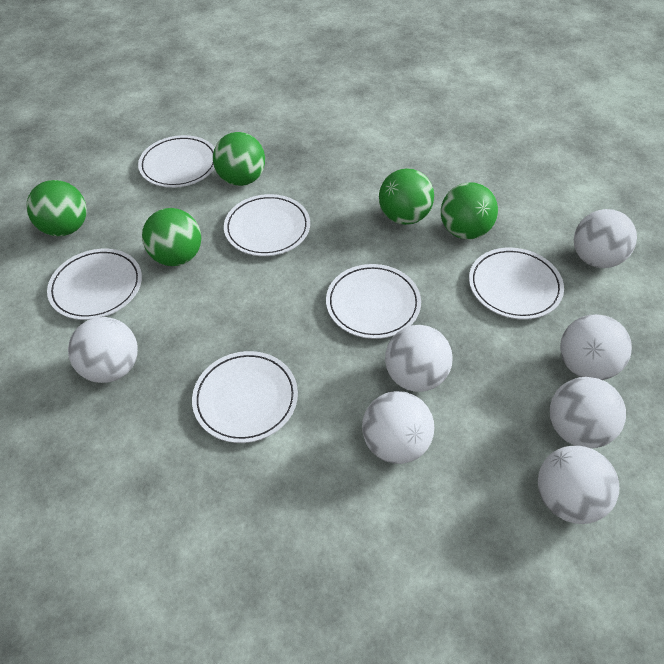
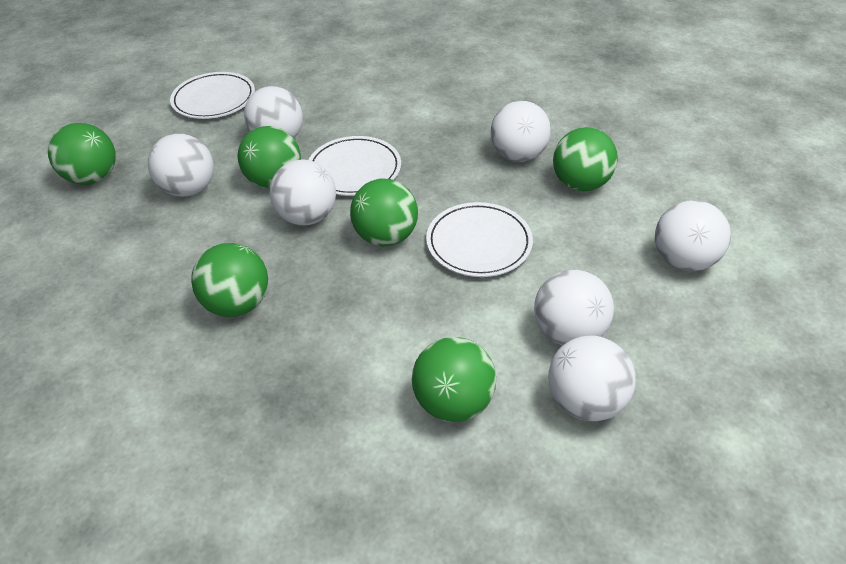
green ball: [26,180,87,236] [142,208,201,266] [213,132,265,186] [379,169,434,225] [441,182,498,239] = 5 -> [48,123,116,185] [191,243,268,317] [238,126,301,189] [350,179,418,247] [412,337,496,422] [553,127,618,191] = 6
white plate: [47,249,142,320] [138,135,215,188] [192,351,298,443] [224,194,310,256] [326,264,421,339] [469,248,564,320] = 6 -> [170,72,255,119] [309,136,401,196] [426,202,533,277] = 3

